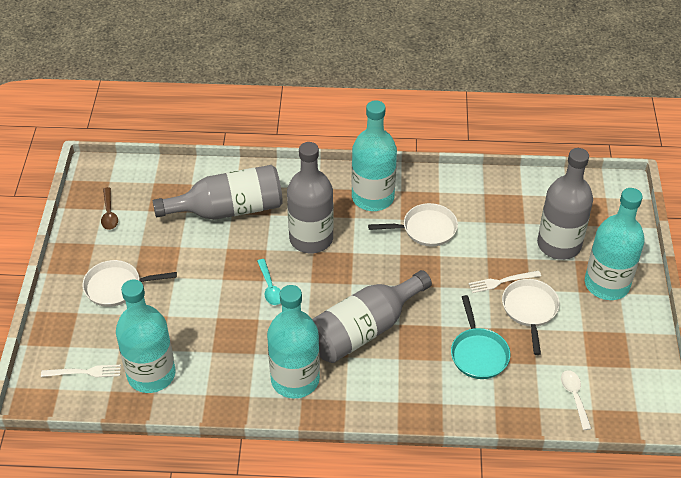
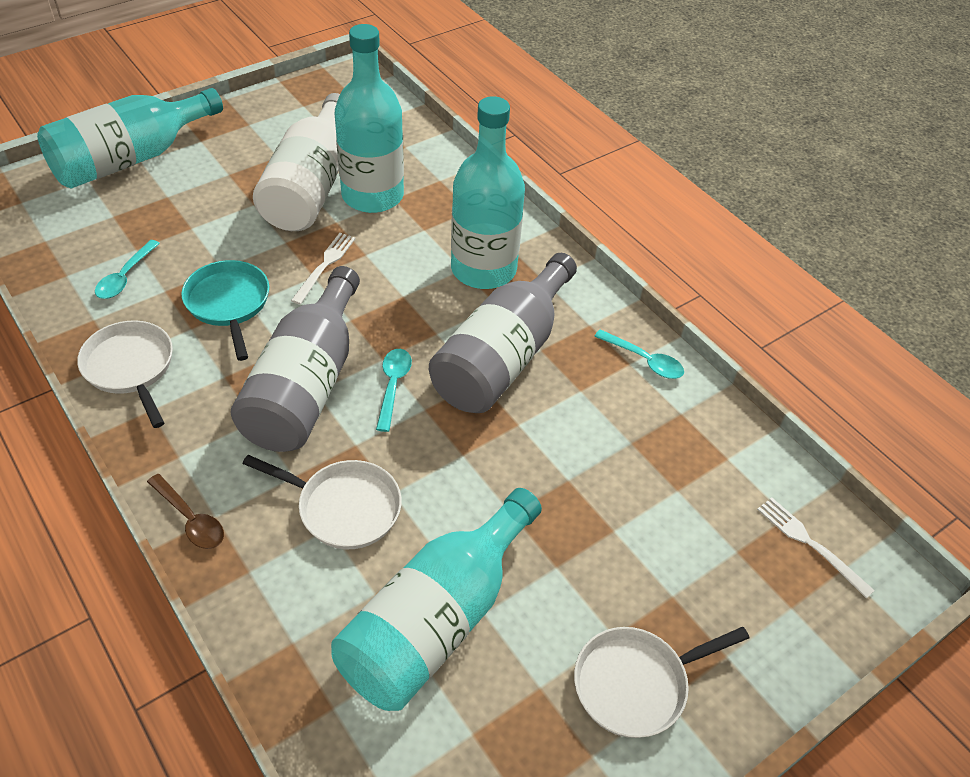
grey bottle: [153,165,283,220] [287,142,334,253] [312,270,432,363] [537,148,593,260] = 4 -> [231,266,360,452] [429,253,577,413] = 2
turquoise spoon: [257,259,281,305] = 1 -> [95,240,160,299] [376,349,412,432] [594,329,684,379] = 3
white bottle: none = 0 -> [253,93,340,231] = 1
white spoon: [561,370,592,430] = 1 -> none = 0

